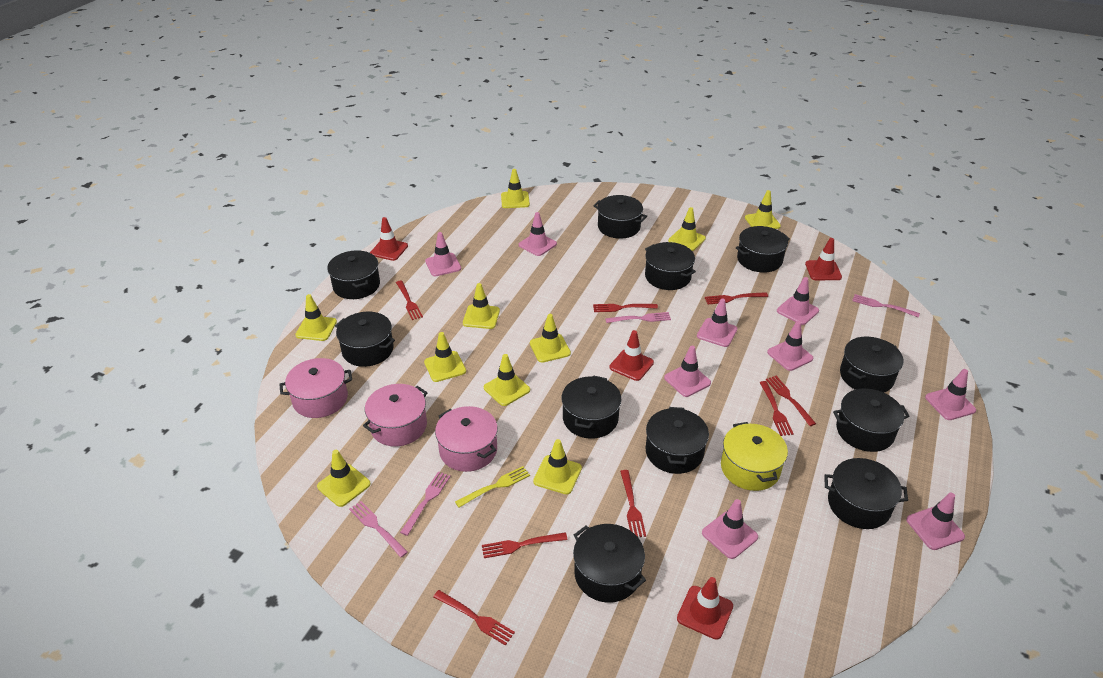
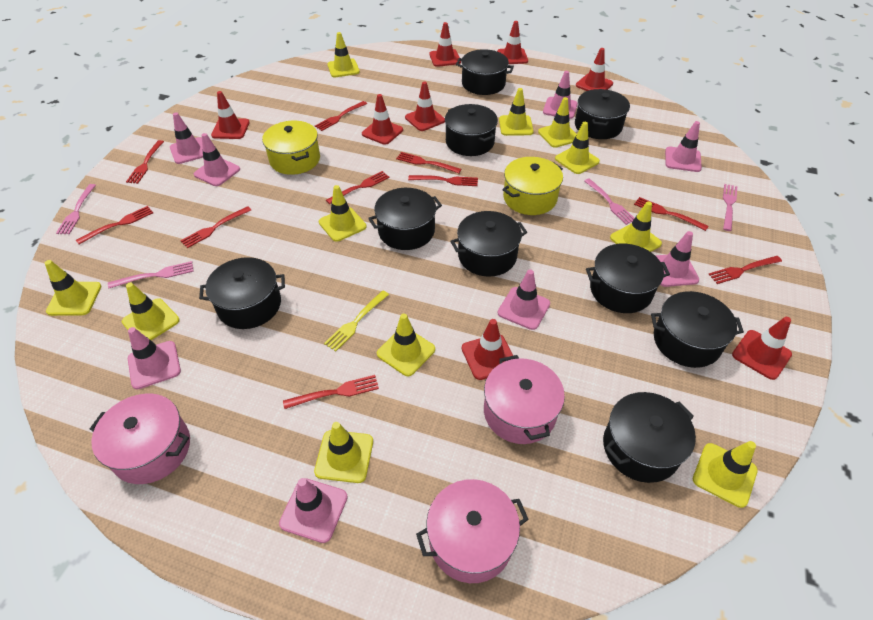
black pot: [327,250,380,299] [335,312,395,367] [561,375,621,439] [573,524,646,603] [593,195,647,239] [645,242,696,290] [646,407,709,474] [736,226,790,273] [824,458,908,529] [833,389,910,452] [840,337,903,393] = 11 -> [199,257,285,329] [368,188,442,250] [445,104,498,156] [450,211,527,277] [456,49,514,95] [575,89,630,139] [586,244,670,313] [603,392,696,483] [651,291,744,368] = 9
pink traffic cone: [425,232,461,276] [519,212,557,256] [664,346,711,397] [697,299,737,347] [702,499,758,559] [767,321,813,371] [777,277,819,325] [906,492,965,550] [925,369,976,420] = 9 -> [128,327,181,389] [170,112,203,164] [194,133,240,186] [279,478,348,543] [498,270,550,330] [543,71,578,119] [655,231,699,287] [665,121,702,172] = 8
red fork: [396,280,423,320] [433,590,515,646] [482,532,568,558] [593,304,658,312] [620,470,646,537] [705,292,768,304] [759,381,794,436] [766,376,816,426] = 8 -> [76,206,153,244] [126,140,164,184] [180,206,251,248] [283,375,379,409] [315,101,367,131] [326,171,390,204] [396,152,462,173] [408,175,478,186] [634,197,709,231] [708,256,782,284] = 10
red traffic cone: [370,217,408,261] [610,330,654,381] [677,577,733,640] [805,238,842,280] = 4 -> [211,91,250,139] [362,94,403,145] [405,81,445,131] [429,22,461,67] [462,319,513,380] [497,21,528,64] [576,48,613,91] [732,317,792,380] = 8
yellow pot: [721,422,788,491] = 1 -> [262,121,320,175] [502,157,563,215] = 2
yellow traffic cone: [295,294,337,341] [317,450,371,507] [424,332,466,382] [463,283,500,329] [484,354,530,406] [501,169,530,208] [530,314,571,363] [533,439,582,494] [668,207,706,251] [745,190,781,229] = 10 -> [45,260,101,316] [122,283,180,340] [314,422,373,483] [319,185,367,242] [327,32,360,77] [377,314,435,376] [499,88,533,136] [538,97,577,148] [555,122,600,174] [610,201,662,252] [693,441,758,508] = 11

